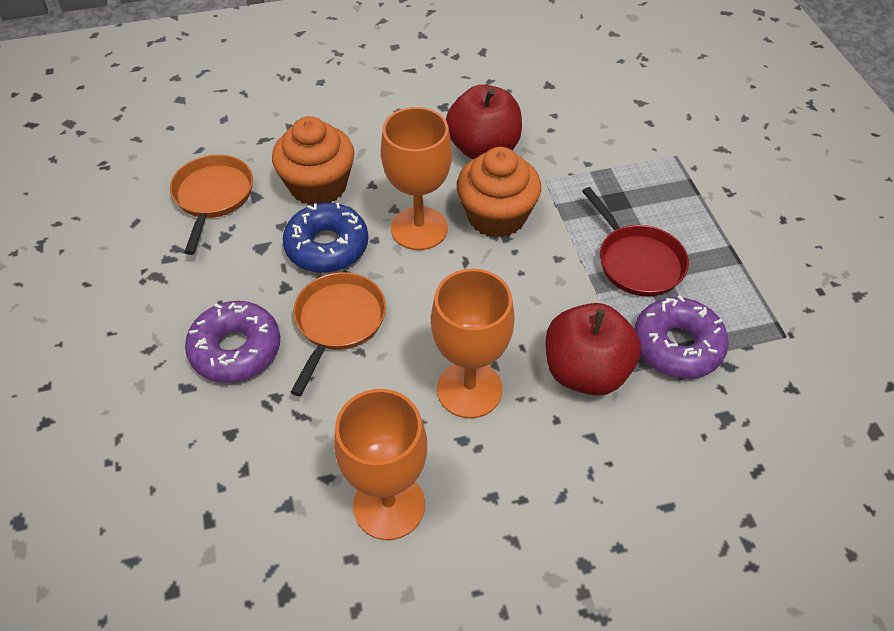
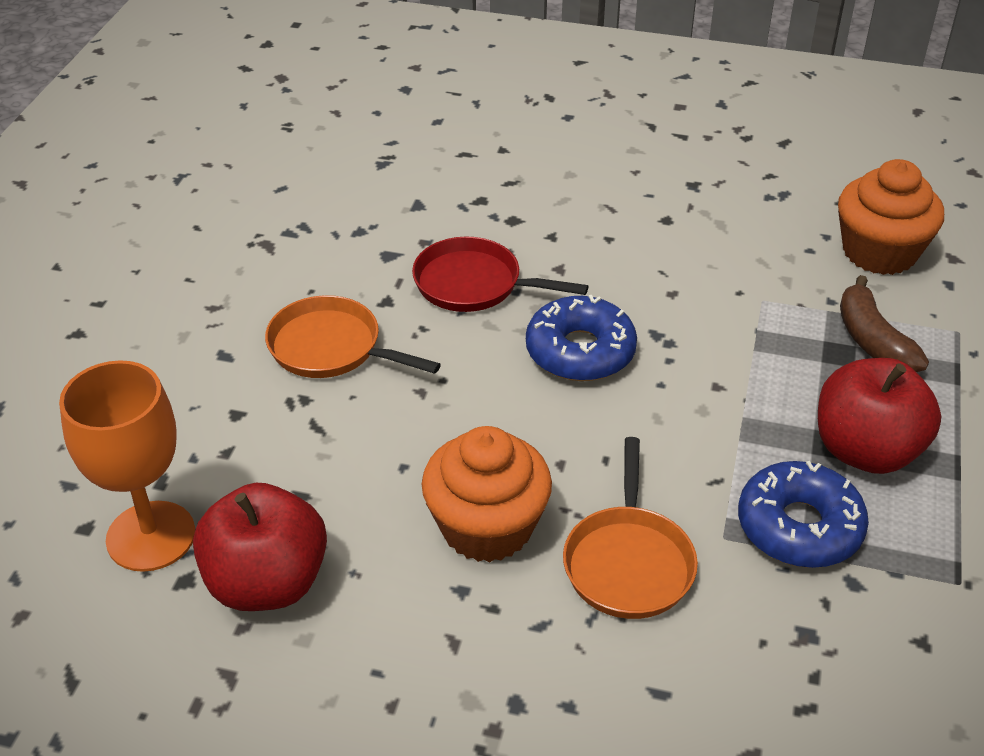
blue donut: [283,202,368,273] = 1 -> [526,295,637,381] [738,461,869,568] = 2
brown banana: none = 0 -> [840,275,929,372] = 1
orange goblet: [334,389,427,540] [381,107,452,250] [431,269,515,418] = 3 -> [59,360,195,572] = 1
purple donut: [185,301,280,383] [634,295,729,379] = 2 -> none = 0

